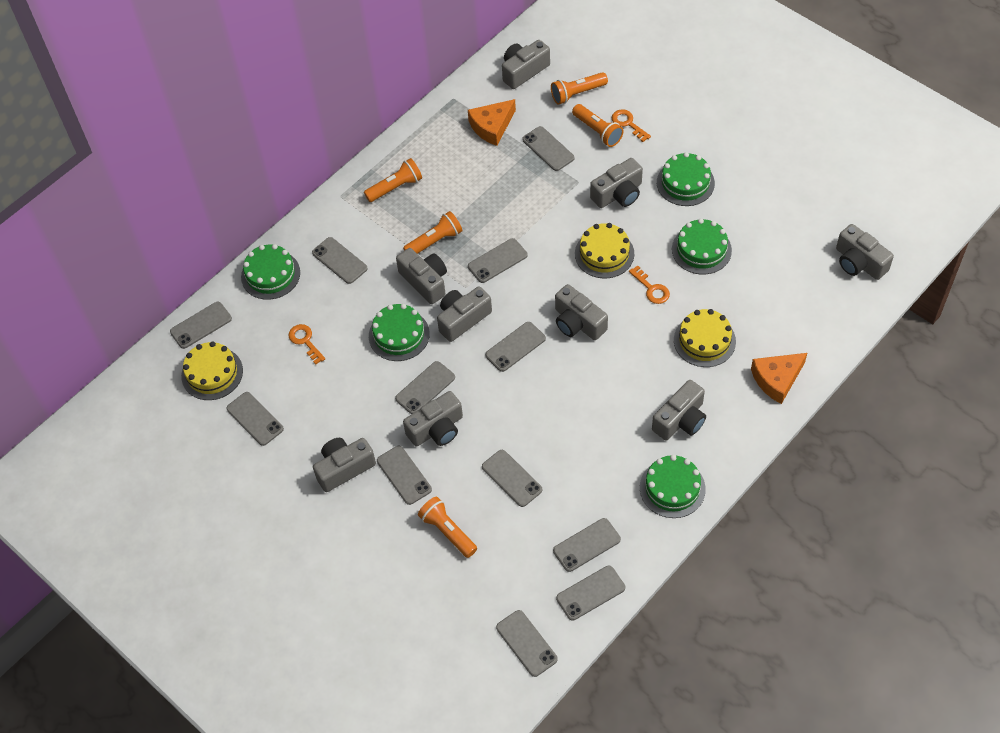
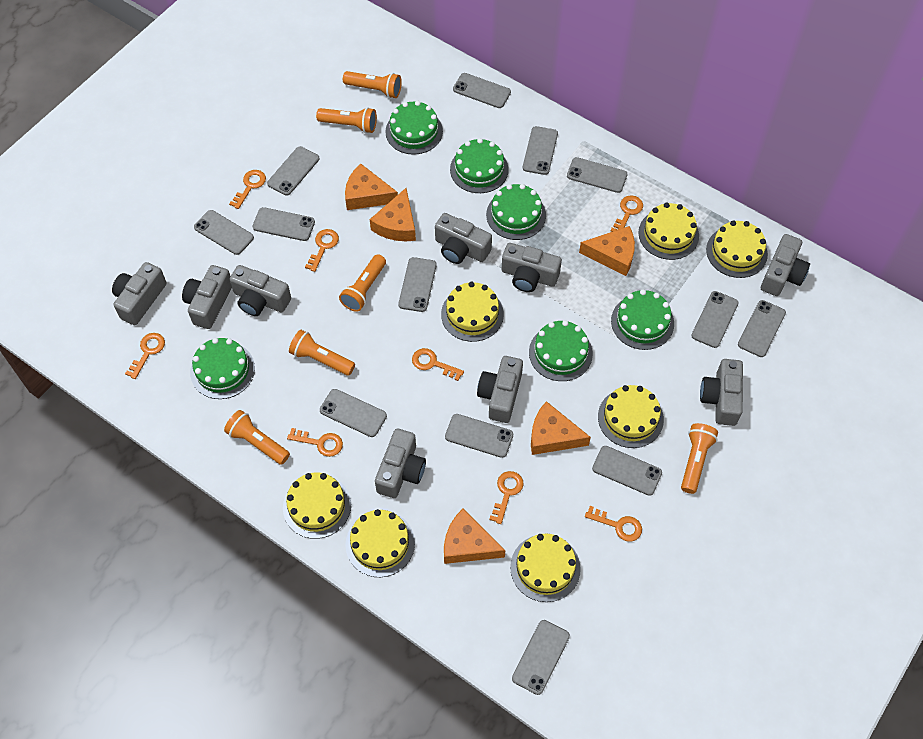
green cake: [241,244,300,300] [369,304,430,361] [640,455,706,518] [657,152,715,206] [672,218,732,274] = 5 -> [190,338,255,399] [385,101,443,155] [450,138,509,193] [486,184,546,240] [529,320,593,381] [611,289,674,350] = 6
grey phone: [170,302,232,349] [227,392,284,446] [312,237,368,284] [377,446,432,505] [395,361,455,414] [468,238,528,283] [482,450,542,507] [485,322,546,372] [496,610,558,677] [522,126,575,171] [553,518,621,572] [556,566,625,621] = 12 -> [194,210,254,255] [253,207,315,241] [267,146,319,195] [320,389,387,437] [398,257,437,312] [445,414,513,458] [453,73,511,108] [512,620,570,695] [523,126,558,175] [567,157,627,193] [592,446,662,496] [691,291,739,348] [738,300,786,357] = 13
orange cheese: [468,99,516,146] [751,353,807,404] = 2 -> [345,163,398,210] [370,188,416,241] [444,508,506,564] [531,401,591,455] [579,226,635,276] = 5
orange flashlight: [364,158,422,202] [403,211,462,254] [418,497,477,558] [551,72,608,105] [572,104,624,147] = 5 -> [224,410,290,465] [289,330,355,376] [316,107,377,133] [339,254,386,312] [343,71,402,98] [681,423,718,494] = 6
orange key: [289,324,325,365] [611,109,651,142] [629,265,670,304] = 3 -> [125,333,165,379] [229,170,266,209] [287,428,343,457] [305,229,339,272] [412,348,464,381] [489,471,524,524] [585,506,642,541] [610,195,643,232] = 8
yellow cake: [181,341,243,400] [575,223,634,278] [674,309,736,367] = 3 -> [283,473,351,539] [345,509,415,577] [441,282,504,342] [510,534,581,602] [598,385,664,448] [638,203,699,260] [706,220,768,278] = 7

